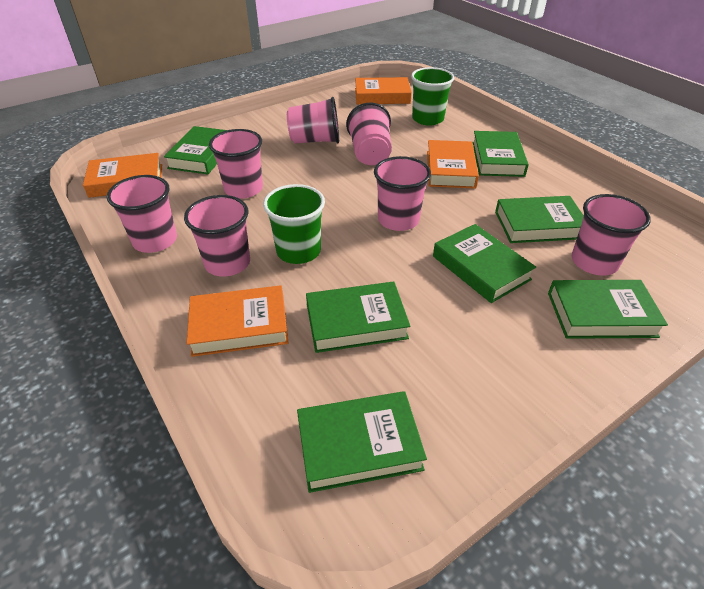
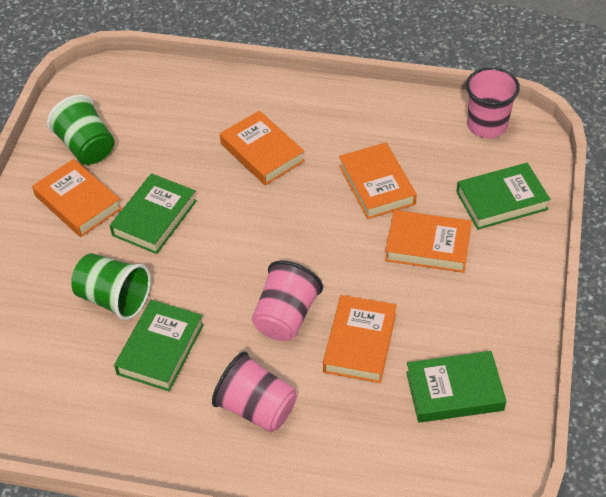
green book: [164,126,227,175] [297,391,427,493] [306,282,410,353] [433,224,536,303] [473,131,529,177] [495,196,584,243] [548,280,668,339] = 7 -> [110,173,197,254] [114,300,204,391] [406,351,506,423] [457,163,550,230] = 4
orange book: [83,153,162,198] [187,285,289,357] [355,77,412,104] [427,140,479,189] = 4 -> [32,159,122,237] [220,110,305,185] [323,295,397,383] [339,142,417,219] [385,210,472,273] = 5
pink cup: [107,175,177,253] [184,195,250,276] [209,129,263,198] [287,97,339,143] [346,103,392,165] [374,156,431,231] [572,194,651,276] = 7 -> [212,352,297,432] [252,261,323,341] [466,67,520,138] = 3

